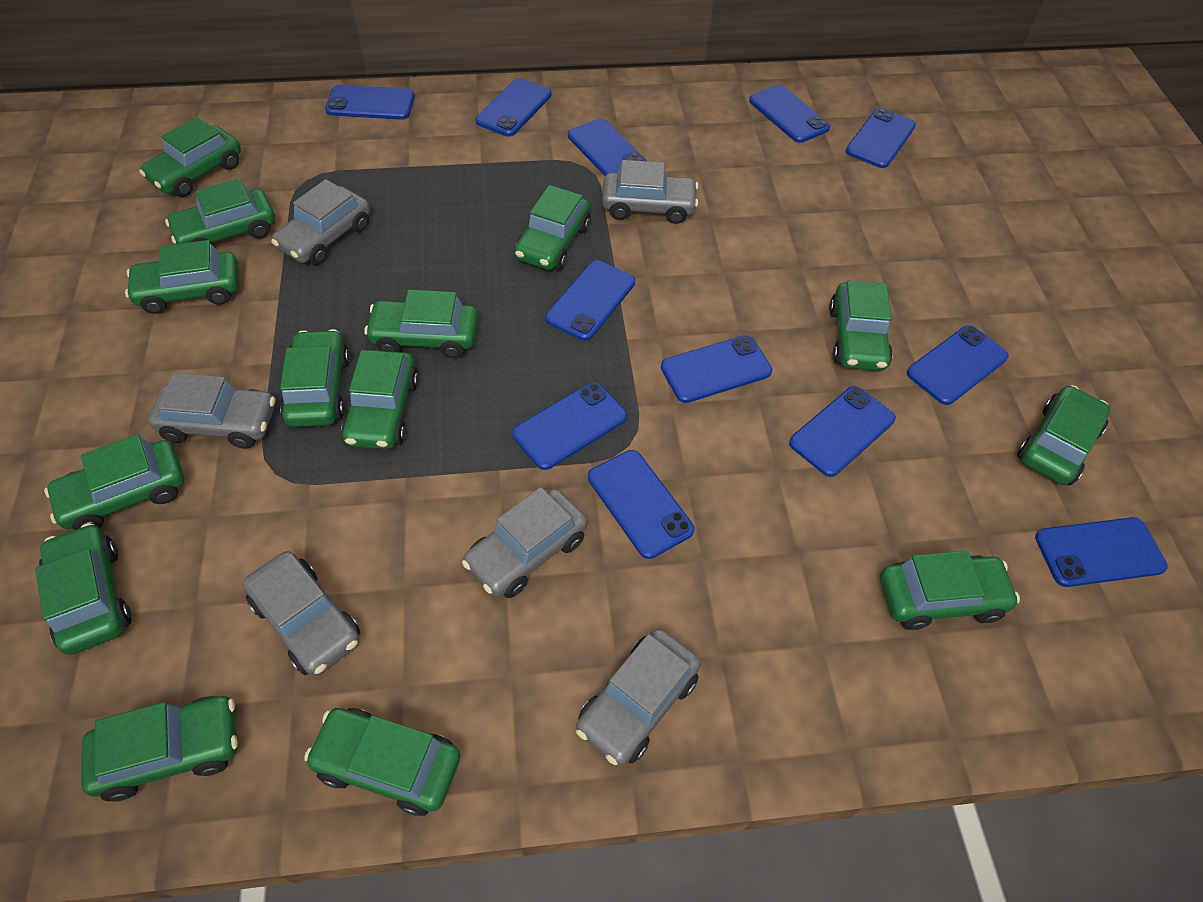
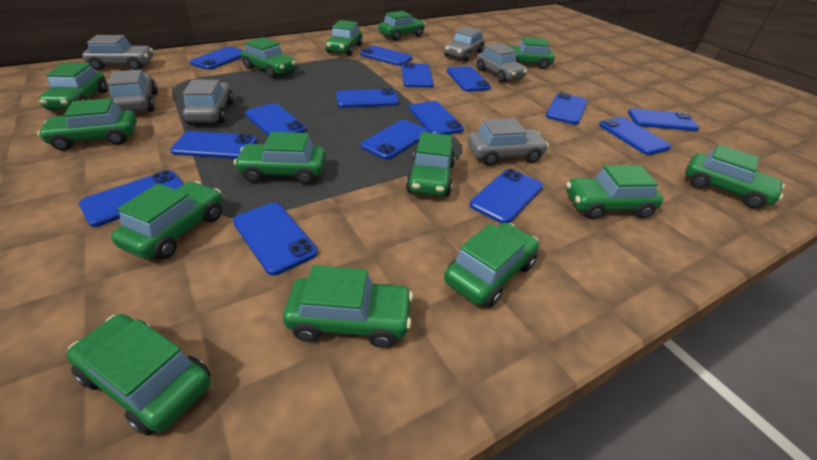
blue phone: [325,85,415,120] [476,78,551,137] [513,382,627,470] [545,260,635,341] [568,118,647,176] [588,450,694,559] [661,335,772,403] [749,85,830,143] [789,386,896,477] [846,108,916,168] [907,325,1009,405] [1035,517,1168,587] = 12 -> [79,170,184,227] [170,131,257,159] [190,47,243,70] [233,202,318,276] [245,103,306,136] [336,88,399,108] [360,46,413,66] [360,120,429,160] [402,63,434,88] [409,101,464,135] [447,66,491,92] [470,169,543,223] [546,92,587,125] [599,117,671,155] [628,108,700,131] = 15

